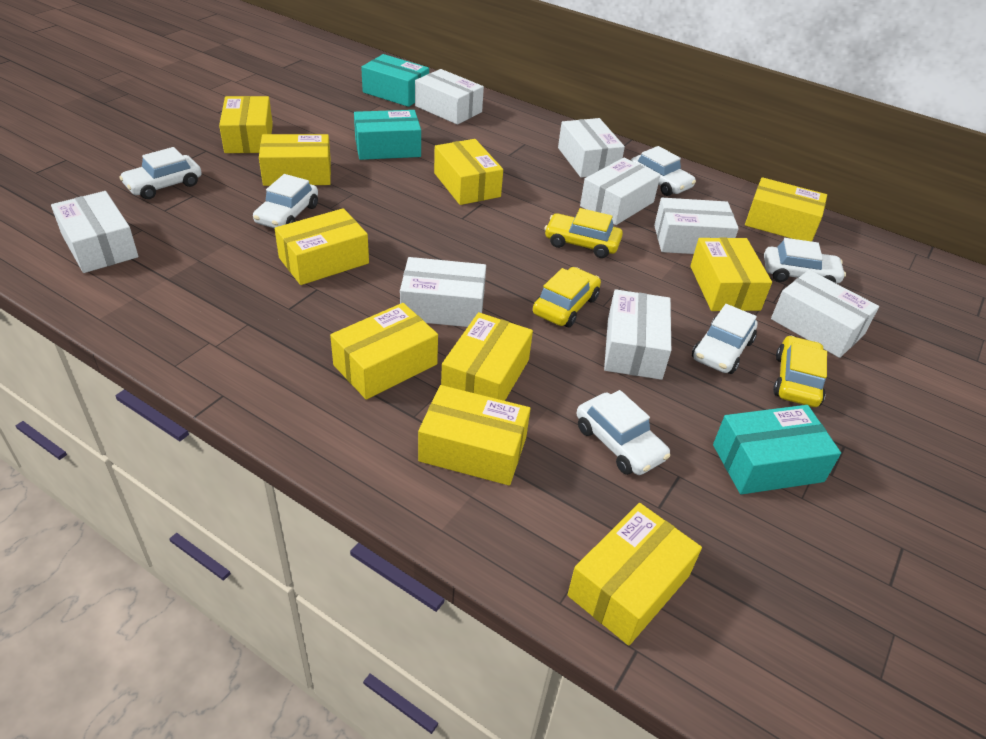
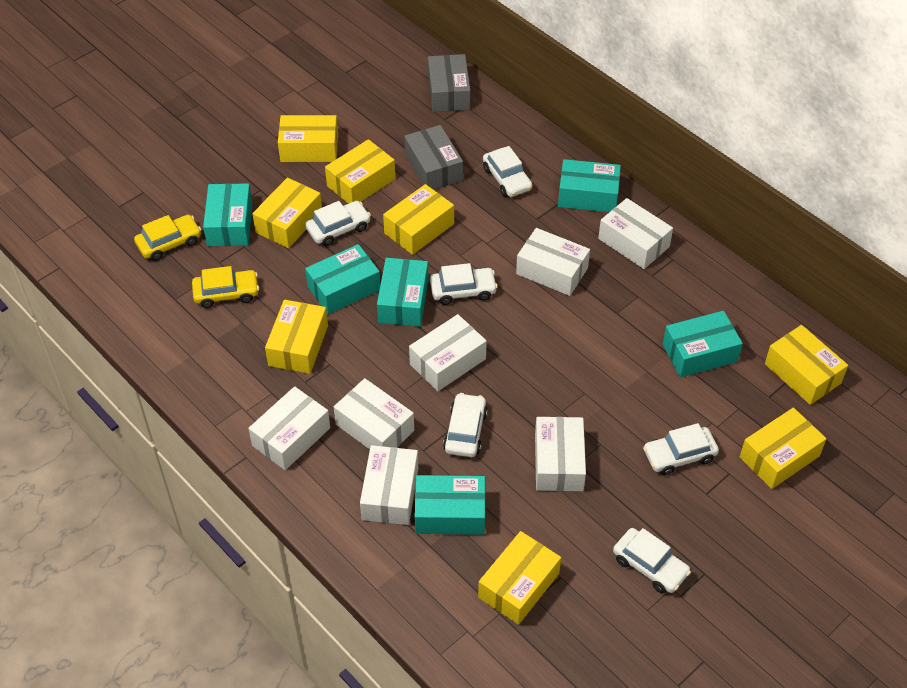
grey box: none = 0 -> [404,125,463,190] [428,54,470,112] = 2
turquoise box: [354,110,421,160] [361,54,429,107] [713,405,841,495] = 3 -> [203,183,252,246] [305,244,380,315] [377,258,429,327] [414,475,485,535] [558,159,621,212] [663,311,743,377] = 6
white box: [51,191,138,273] [400,257,486,327] [415,69,484,125] [558,118,625,178] [580,158,660,225] [604,289,671,380] [654,198,739,254] [771,270,879,358] = 8 -> [248,386,330,470] [334,378,414,449] [360,445,418,525] [409,314,487,391] [516,228,590,296] [535,417,586,491] [598,198,673,269] = 7
yellow box: [219,96,273,153] [259,134,331,186] [275,208,369,285] [330,303,438,400] [418,385,530,485] [434,139,503,205] [441,312,533,401] [568,503,702,646] [690,237,772,311] [745,177,827,242] = 10 -> [252,178,322,249] [265,300,328,374] [278,115,338,162] [325,139,395,203] [383,184,454,255] [478,531,561,625] [740,407,826,489] [765,325,848,405] = 8
yellow car: [533,267,601,327] [544,208,623,258] [773,336,827,407] = 3 -> [134,215,201,261] [192,266,259,308] = 2

